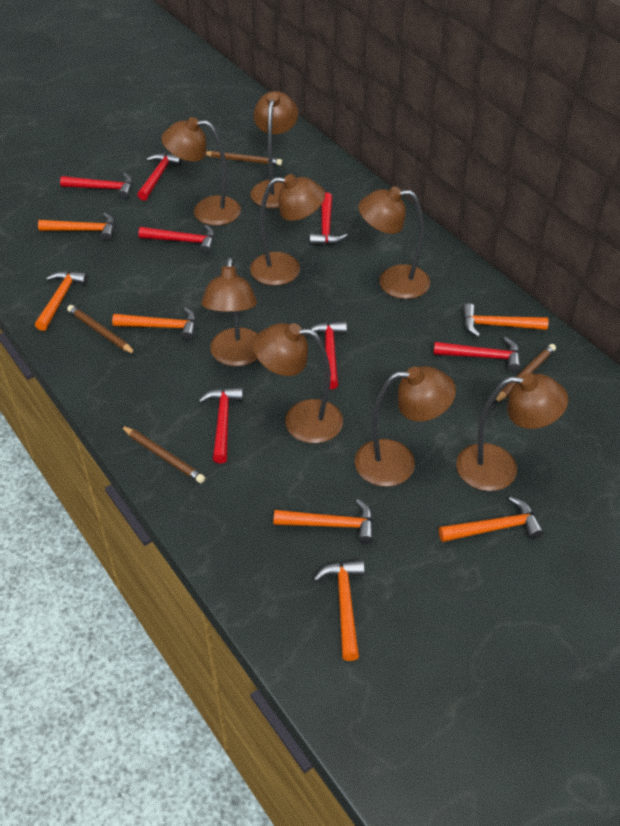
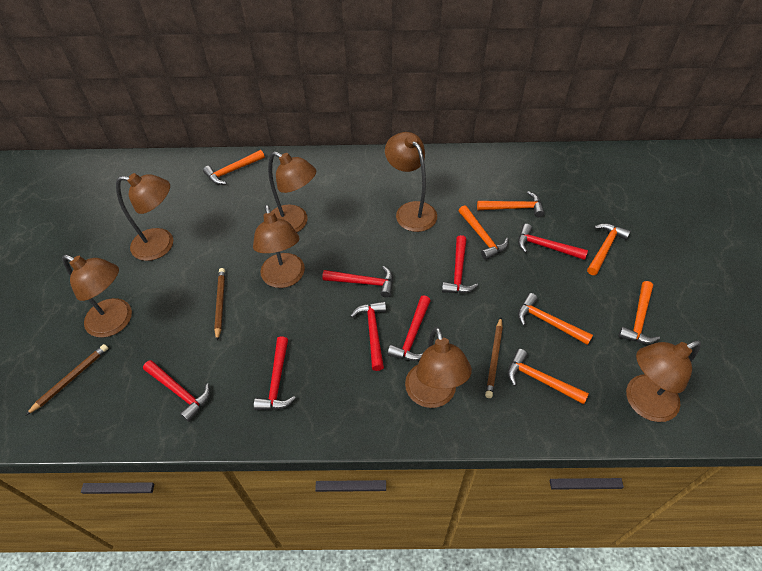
brown lamp: [162,117,241,226] [201,258,258,366] [250,91,298,208] [250,174,325,286] [253,323,343,443] [355,366,456,487] [358,187,430,299] [456,373,568,491] = 8 -> [62,255,132,338] [116,173,173,261] [253,205,305,288] [268,151,316,232] [385,132,437,232] [405,327,472,408] [626,341,701,422] = 7
brown pencil: [67,305,136,354] [121,426,205,483] [206,151,282,166] [494,344,556,404] = 4 -> [26,344,108,415] [214,268,225,341] [485,317,503,398] = 3

